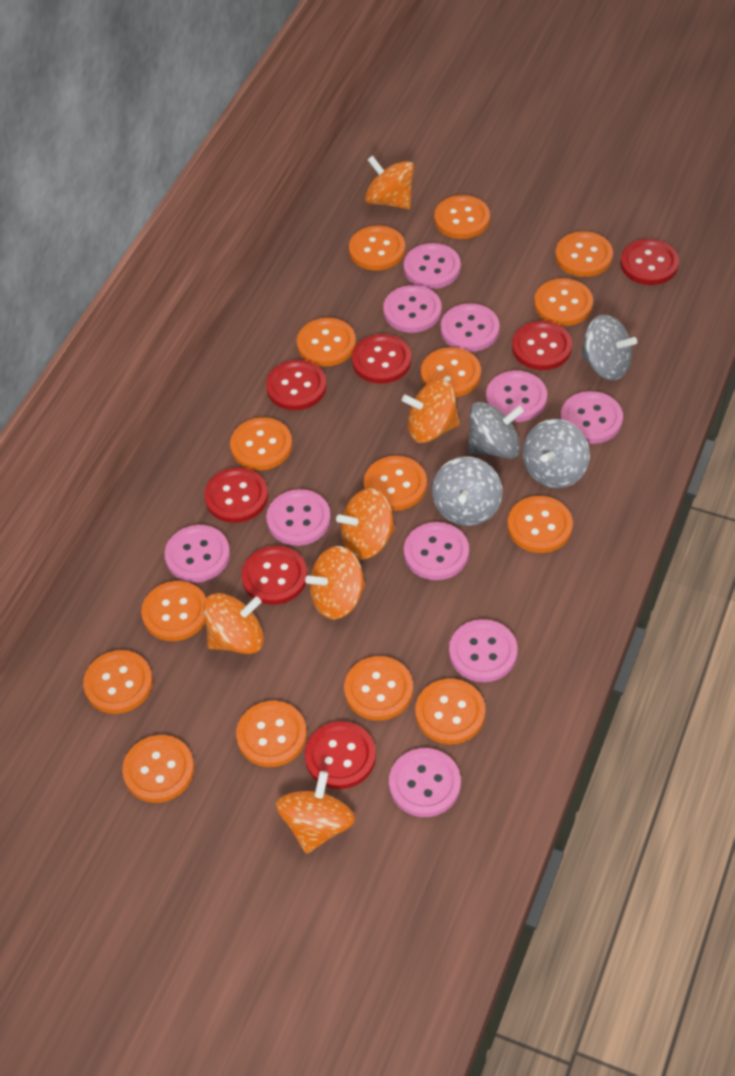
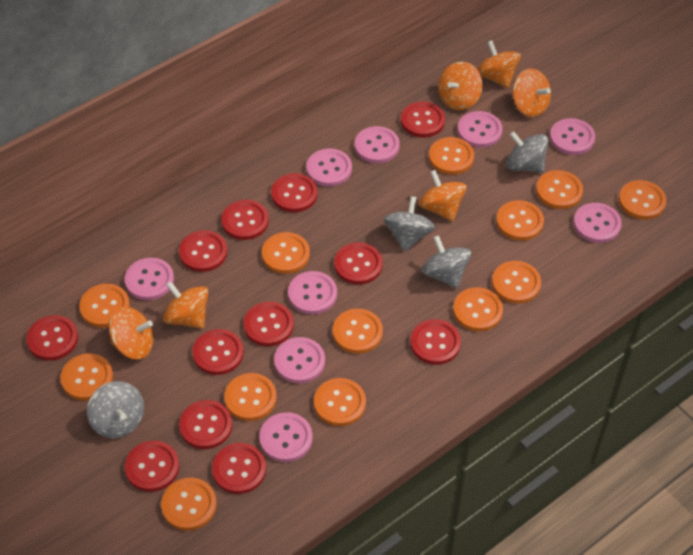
orange button: [83,650,153,714] [122,735,194,803] [141,581,206,641] [230,417,292,470] [236,701,307,767] [297,318,356,367] [344,656,413,721] [349,226,405,271] [364,456,427,511] [415,679,485,744] [421,347,481,397] [434,195,490,239] [508,496,573,553] [534,278,593,326] [555,231,613,277] = 15 -> [60,353,113,400] [79,284,130,328] [161,478,217,531] [224,373,277,421] [262,232,310,274] [314,378,366,426] [333,309,383,354] [429,137,474,175] [453,287,503,331] [492,261,541,304] [496,200,544,241] [536,170,583,209] [619,180,666,220] = 13
pink button: [164,525,230,583] [266,489,331,546] [383,285,441,333] [389,748,461,817] [404,243,461,289] [404,522,469,580] [440,303,500,352] [449,619,518,682] [486,371,547,422] [561,391,623,444] = 10 -> [125,258,174,300] [259,412,313,462] [274,337,325,383] [288,271,337,314] [306,149,352,187] [355,126,400,163] [458,111,503,148] [550,118,595,155] [573,203,622,243] = 9
red button: [205,467,268,523] [241,546,308,605] [266,360,327,410] [305,721,376,789] [352,334,412,384] [512,321,572,370] [620,239,679,285] = 7 -> [26,315,78,361] [125,441,179,492] [179,230,227,272] [179,400,232,449] [192,329,244,375] [212,443,266,494] [221,200,269,240] [244,302,294,346] [271,173,318,212] [334,242,382,284] [401,101,445,137] [410,319,461,365] = 12

